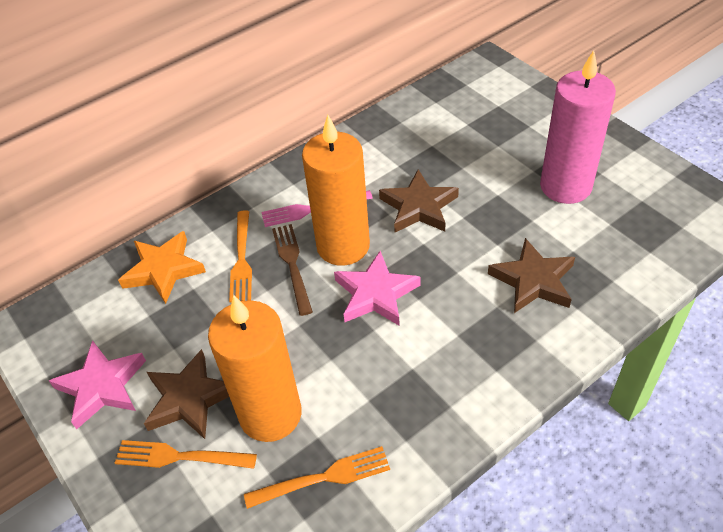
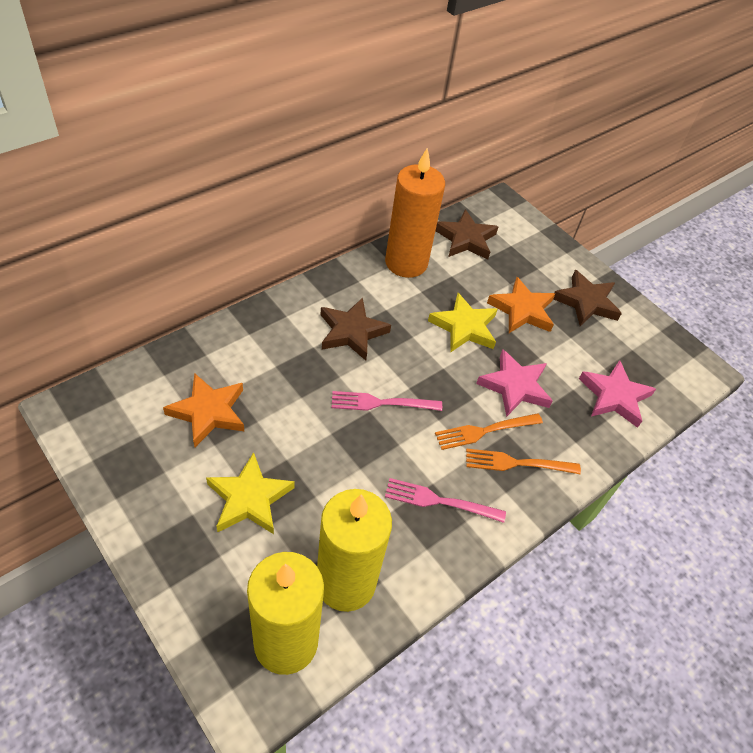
brown fork: [272,224,313,316] = 1 -> none = 0
orange candle: [208,295,301,442] [302,115,370,266] = 2 -> [385,148,445,278] = 1
orange fork: [115,440,257,469] [229,210,252,303] [244,446,390,509] = 3 -> [435,413,543,450] [466,449,581,474] = 2
orange star: [118,231,206,304] = 1 -> [163,373,244,447] [487,277,555,333] = 2
pink candle: [540,50,616,204] = 1 -> none = 0
pink fork: [261,190,373,227] = 1 -> [332,391,442,411] [385,478,506,523] = 2
yellow candle: none = 0 -> [247,552,324,675] [317,489,392,612] = 2
yellow star: none = 0 -> [206,452,295,534] [428,293,498,353] = 2

